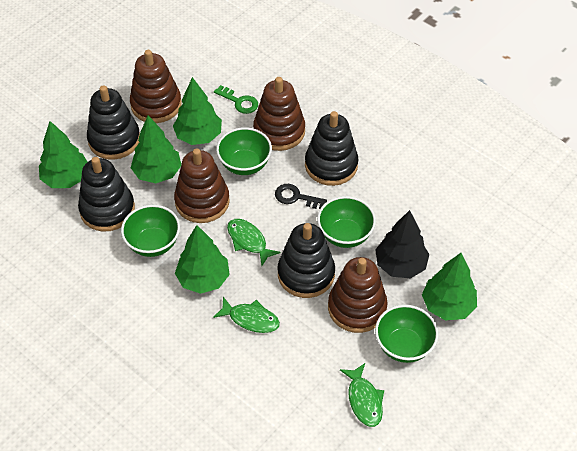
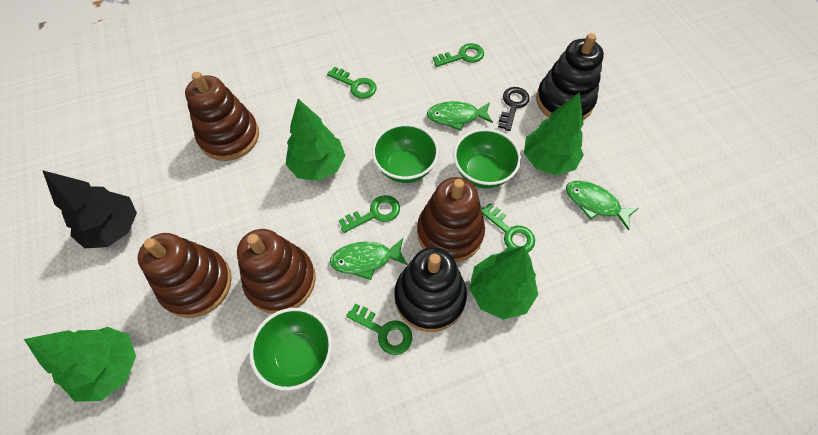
black stacking toy: [78,157,135,232] [87,85,140,160] [277,223,335,298] [305,111,359,186] = 4 -> [394,247,467,332] [536,33,604,120] = 2
green bowl: [121,205,180,257] [216,127,272,175] [317,196,376,248] [375,305,439,363] = 4 -> [249,308,332,391] [372,124,439,183] [453,129,521,188] = 3
green key: [214,85,258,114] = 1 -> [327,67,377,99] [339,195,400,233] [346,304,412,355] [433,43,484,67] [481,203,535,252] = 5
green tree: [39,121,87,188] [131,115,181,183] [173,77,222,145] [175,225,230,294] [422,253,477,320] = 5 -> [24,327,136,402] [286,99,346,181] [469,246,538,320] [524,92,584,175] = 4

